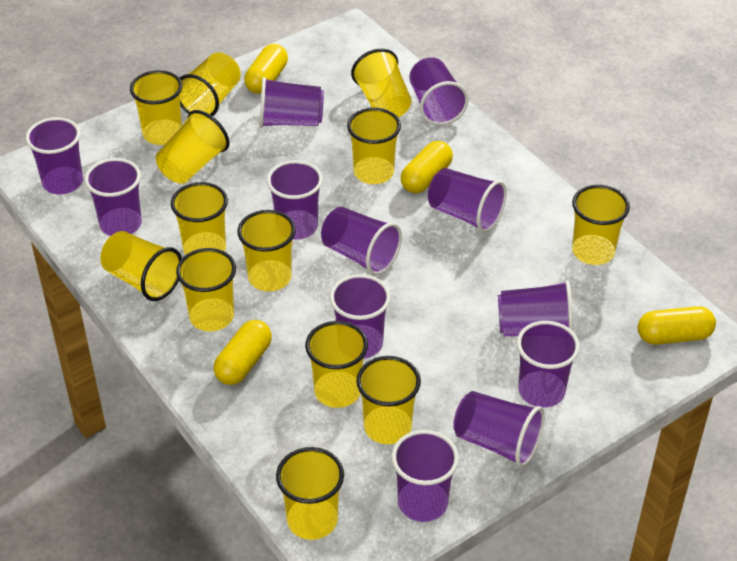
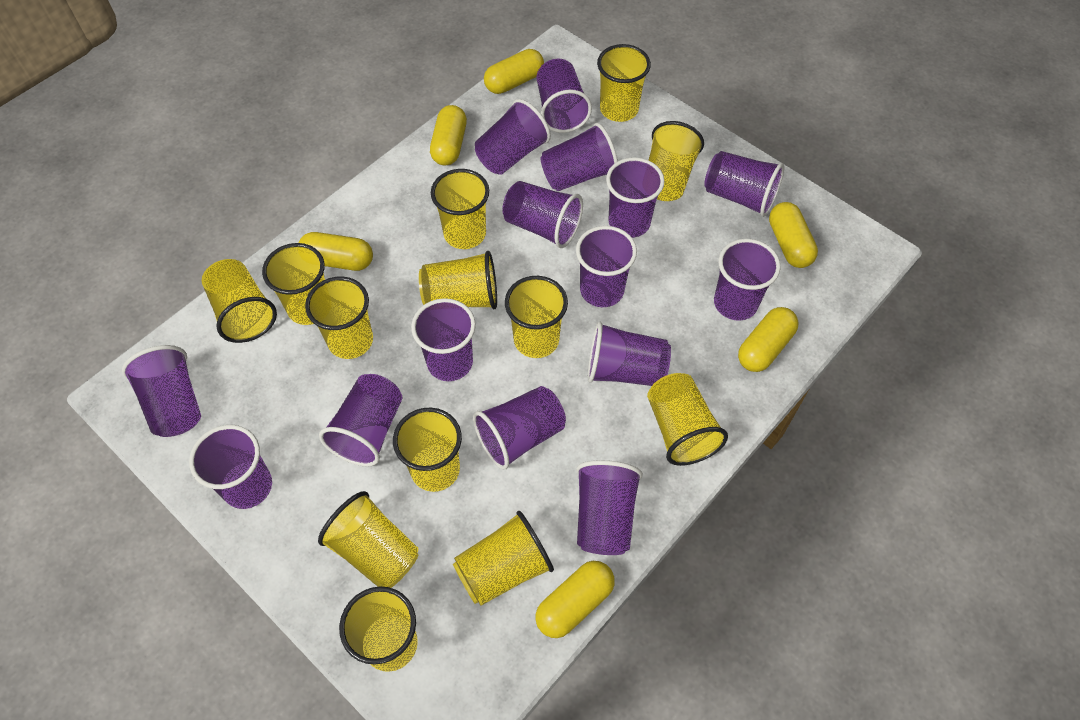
purple cup: [25,117,83,194] [84,158,142,236] [259,77,324,128] [267,160,323,239] [321,207,402,275] [330,274,391,359] [391,430,459,522] [409,57,469,125] [428,168,507,233] [453,391,545,467] [498,280,573,336] [517,321,580,408] = 12 -> [122,345,201,437] [189,425,272,509] [319,374,402,467] [411,298,476,381] [473,386,566,470] [475,99,551,175] [502,181,583,248] [537,59,592,133] [541,123,618,191] [576,226,637,307] [576,460,643,555] [588,322,671,386] [606,157,665,238] [704,151,785,217] [714,239,781,321] = 15
yellow capsule: [213,320,272,385] [244,44,288,94] [401,141,453,193] [638,306,716,344] = 4 -> [299,232,373,271] [430,105,467,165] [484,49,544,94] [535,561,615,638] [738,307,799,372] [769,202,818,268] = 6

